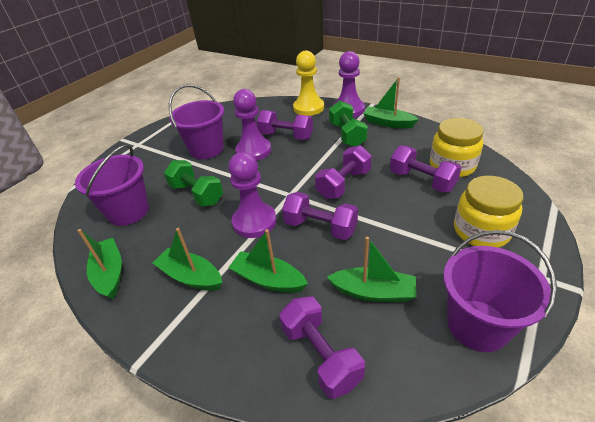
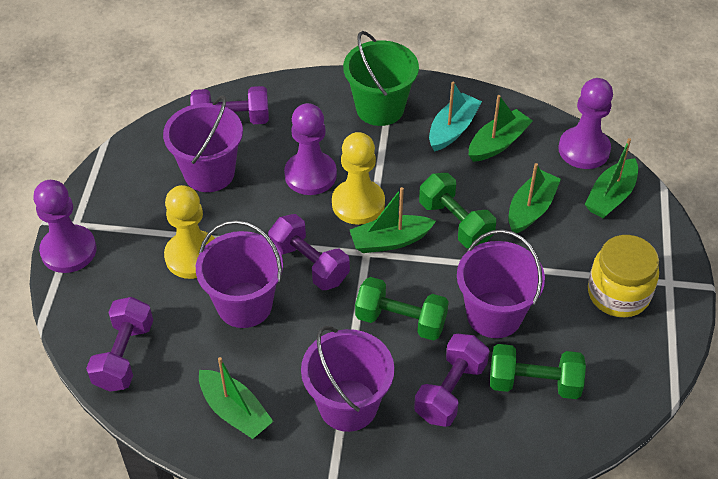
green bucket: none = 0 -> [343,31,419,126] = 1
green dumbbell: [164,160,223,207] [329,101,368,147] = 2 -> [355,277,449,341] [419,173,496,248] [490,344,586,399] = 3
purple bucket: [75,145,149,226] [169,85,224,159] [443,230,557,352] = 3 -> [163,95,243,192] [196,220,283,328] [301,326,394,432] [457,229,545,338] = 4
purple dumbbell: [257,110,313,140] [279,296,365,399] [282,192,358,240] [315,145,372,199] [390,145,461,193] = 5 -> [86,297,153,392] [190,86,269,124] [268,214,350,290] [414,334,489,427] = 4
turquoise boat: none = 0 -> [429,82,482,151] = 1
yellow jar: [430,118,484,177] [454,176,523,248] = 2 -> [588,235,659,317] = 1
yellow pawn: [293,51,324,116] = 1 -> [164,185,215,279] [332,132,385,225] = 2

